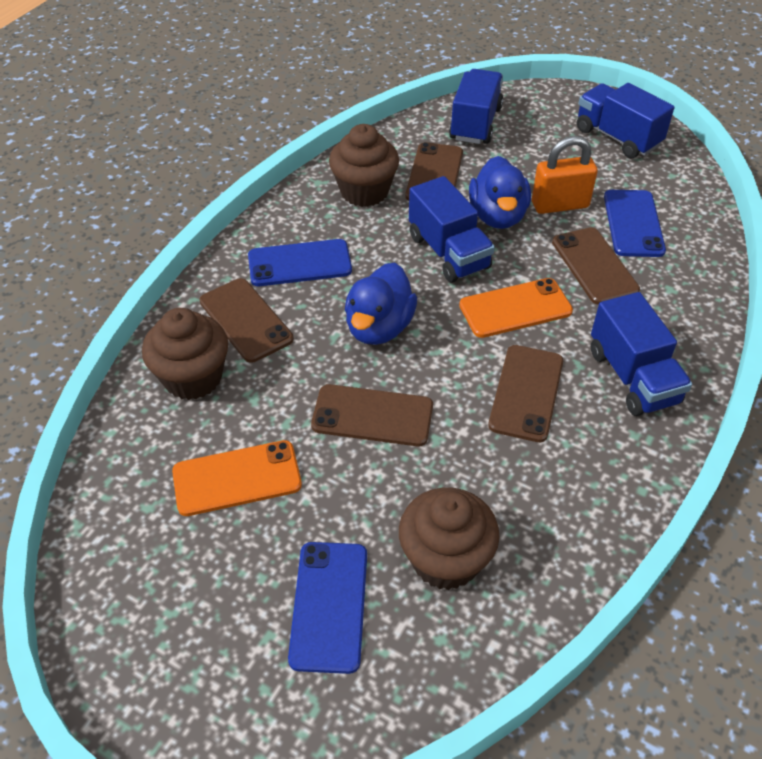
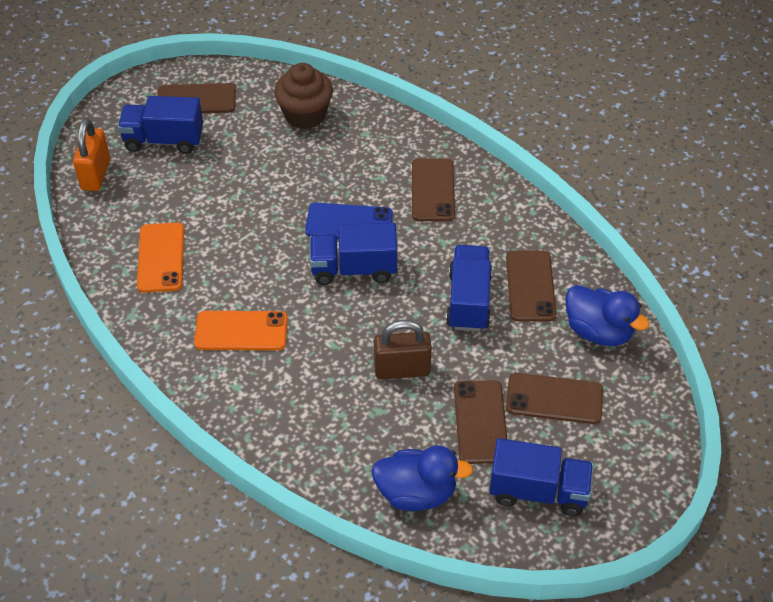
blue phone: [248,239,352,286] [288,542,367,674] [604,190,666,257] = 3 -> [305,203,393,239] = 1
brown cupcake: [142,308,228,400] [329,124,399,207] [399,488,500,590] = 3 -> [274,63,333,129] = 1
brown padlock: none = 0 -> [374,320,432,380] = 1

